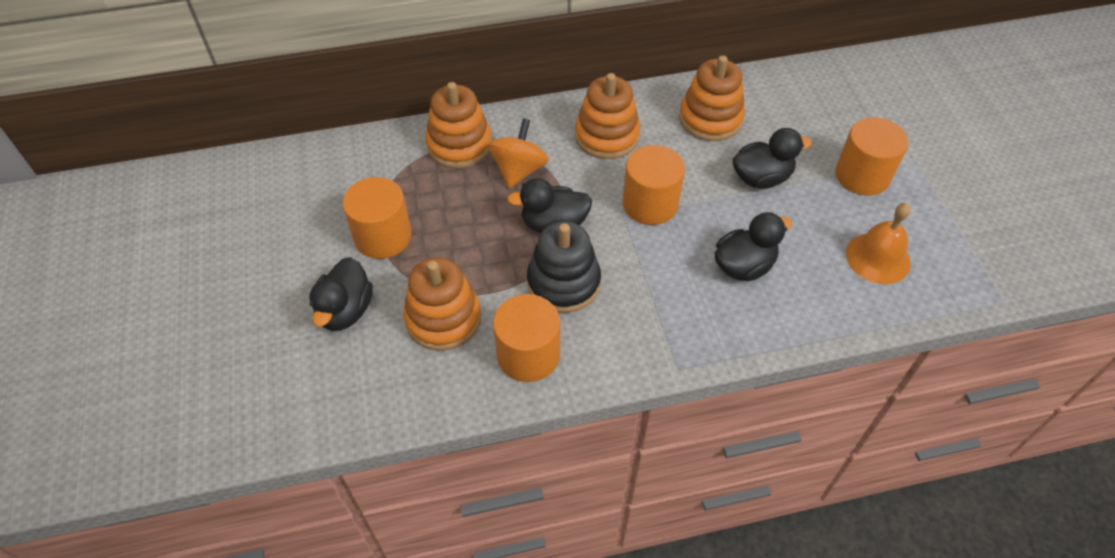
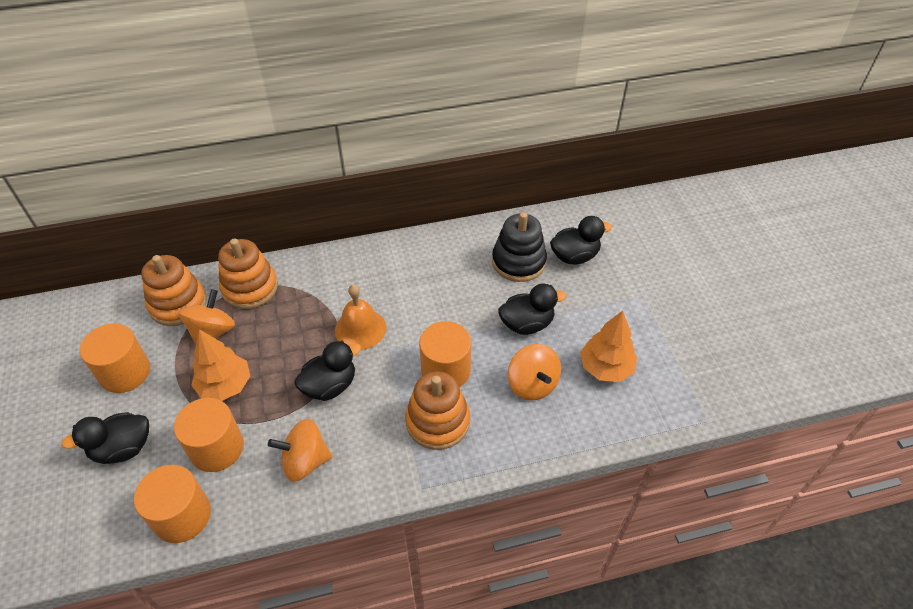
orange spinning top: [488,118,549,188] = 1 -> [178,289,235,344] [268,419,332,482] [508,344,561,400] = 3
orange stacking toy: [403,257,481,351] [425,82,492,169] [575,73,640,159] [679,55,745,141] = 4 -> [141,255,207,326] [218,238,278,309] [405,371,470,450] = 3
orange tree: none = 0 -> [191,329,250,401] [580,311,637,382] = 2

